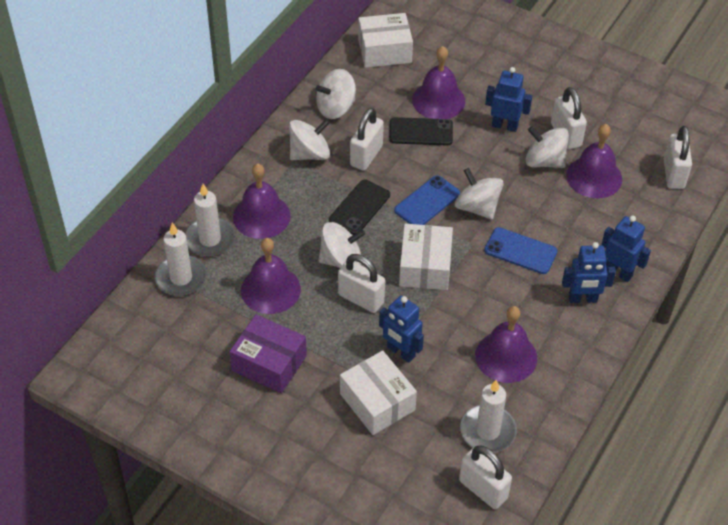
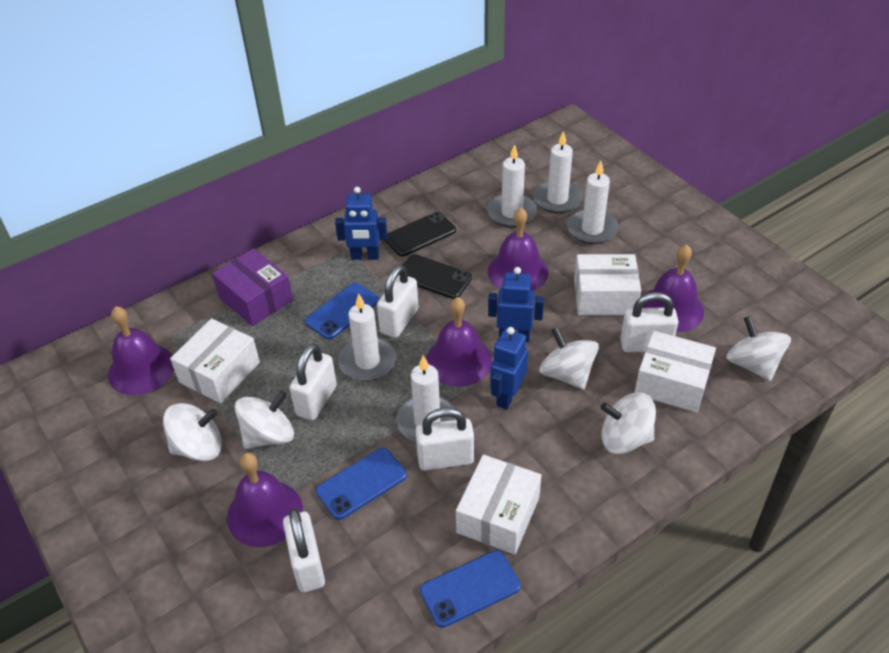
blue phone: [394,176,460,225] [484,227,558,274] = 2 -> [305,283,379,340] [316,448,407,520] [420,550,521,628] = 3
blue robot: [379,296,424,363] [485,67,532,132] [562,242,616,303] [601,215,651,282] = 4 -> [335,187,388,260] [488,267,544,342] [490,327,528,410] = 3
white box: [340,350,417,435] [358,13,413,68] [399,223,453,290] = 3 -> [170,318,260,404] [456,455,541,555] [574,254,641,315] [634,331,716,413] = 4
white candle: [155,223,207,296] [185,184,235,257] [460,380,517,453] = 3 -> [338,294,396,381] [397,355,456,442] [487,144,537,227] [533,131,583,213] [567,161,619,244] = 5

